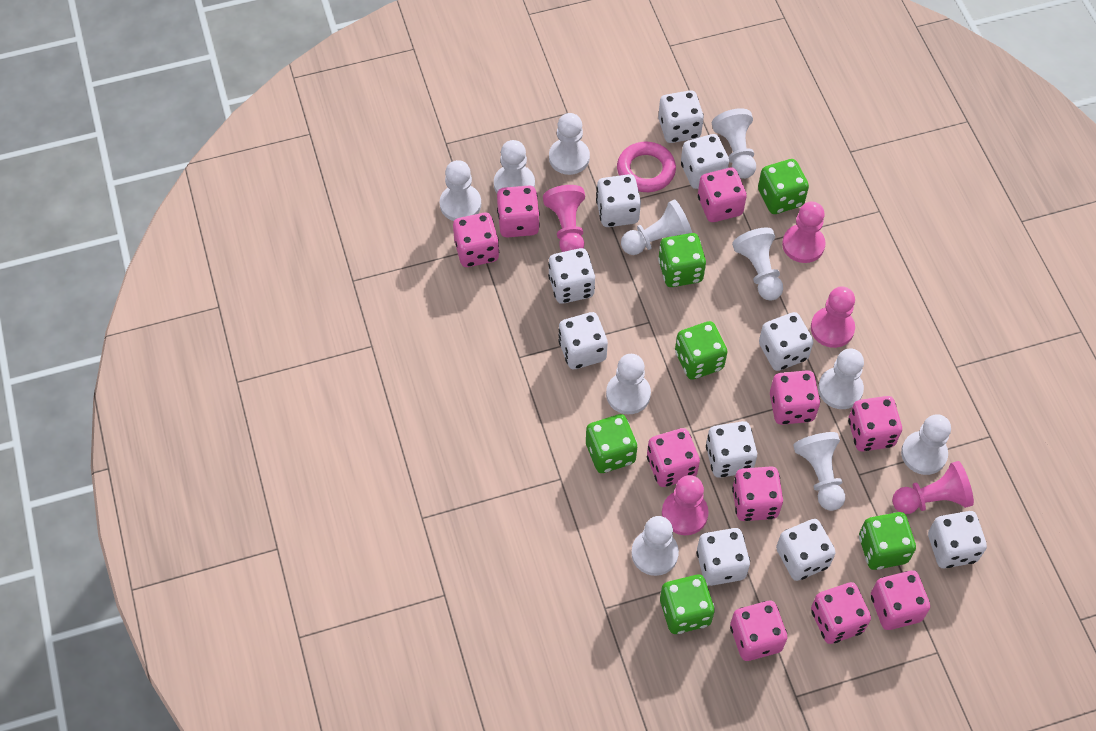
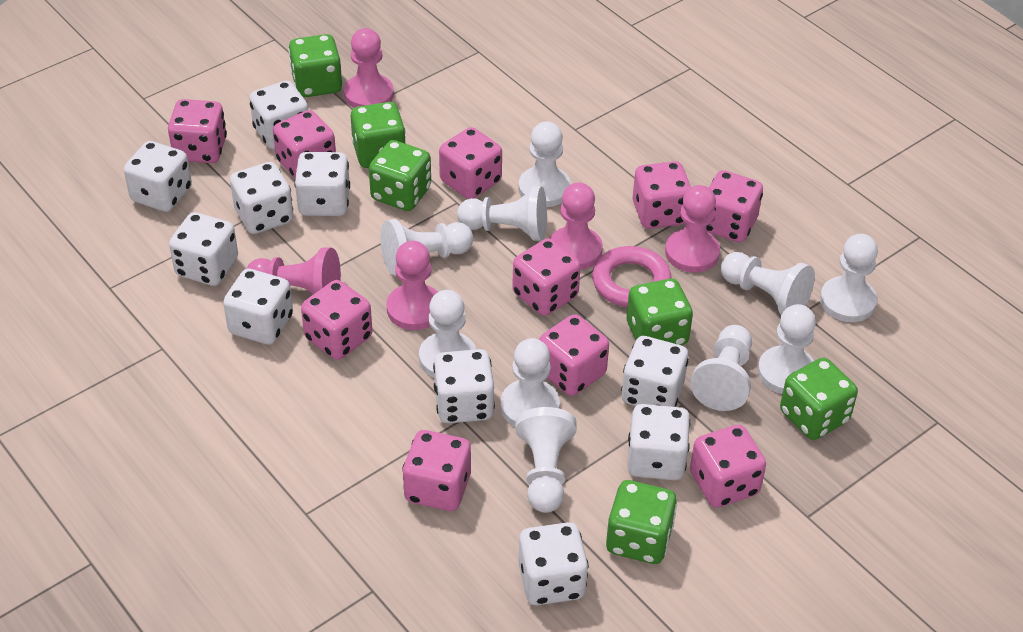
white pawn: [440,160,481,221] [494,140,535,193] [549,113,590,175] [606,354,651,414] [621,199,692,255] [631,516,679,576] [712,108,756,179] [732,228,783,301] [793,432,845,511] [818,348,864,409] [901,414,951,475] = 11 -> [381,219,473,275] [419,290,476,378] [457,186,547,241] [500,338,560,427] [515,407,577,513] [519,121,571,207] [690,325,752,411] [721,252,815,315] [758,304,816,394] [820,234,878,322] = 10

